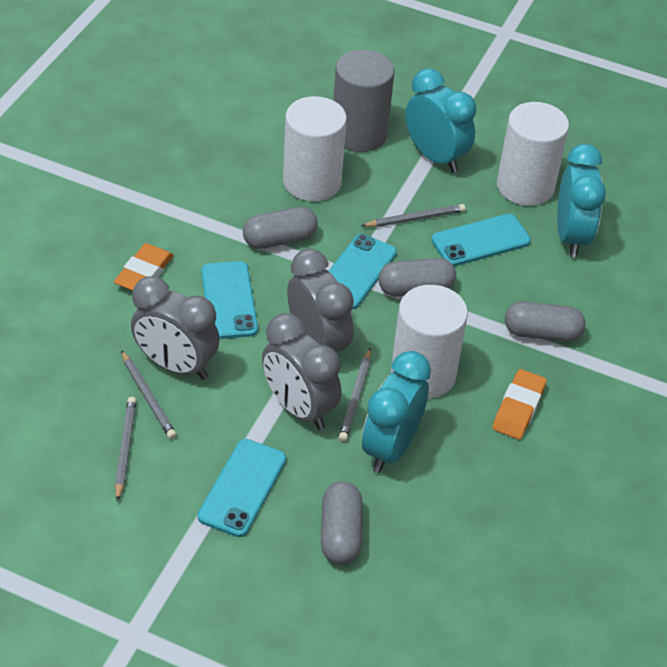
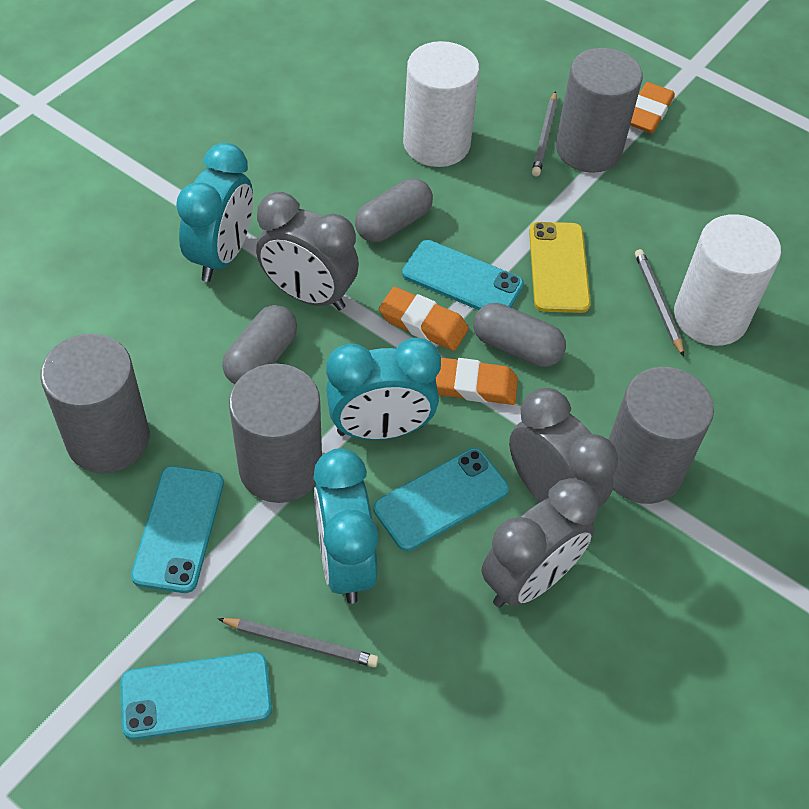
grey capsule: [243,207,318,249] [321,481,363,565] [378,258,456,297] [505,301,585,342] = 4 -> [222,305,297,384] [355,178,433,242] [473,303,566,367] = 3
grey cylinder: [333,50,395,152] = 1 -> [40,334,149,473] [229,363,322,503] [556,48,643,173] [609,367,714,504] = 4
grey pencil: [115,397,136,502] [121,350,177,439] [339,348,371,442] [361,204,465,227] = 4 -> [217,618,379,667] [532,91,557,176] [635,249,684,357] = 3
orange eraser: [114,243,174,291] [492,369,547,440] = 2 -> [379,287,469,351] [435,357,518,405] [630,82,675,133] = 3
white cylinder: [283,96,347,202] [391,285,468,399] [497,102,569,206] = 3 -> [403,41,480,167] [674,214,781,346] = 2
yellow phone: none = 0 -> [529,222,591,313] = 1

